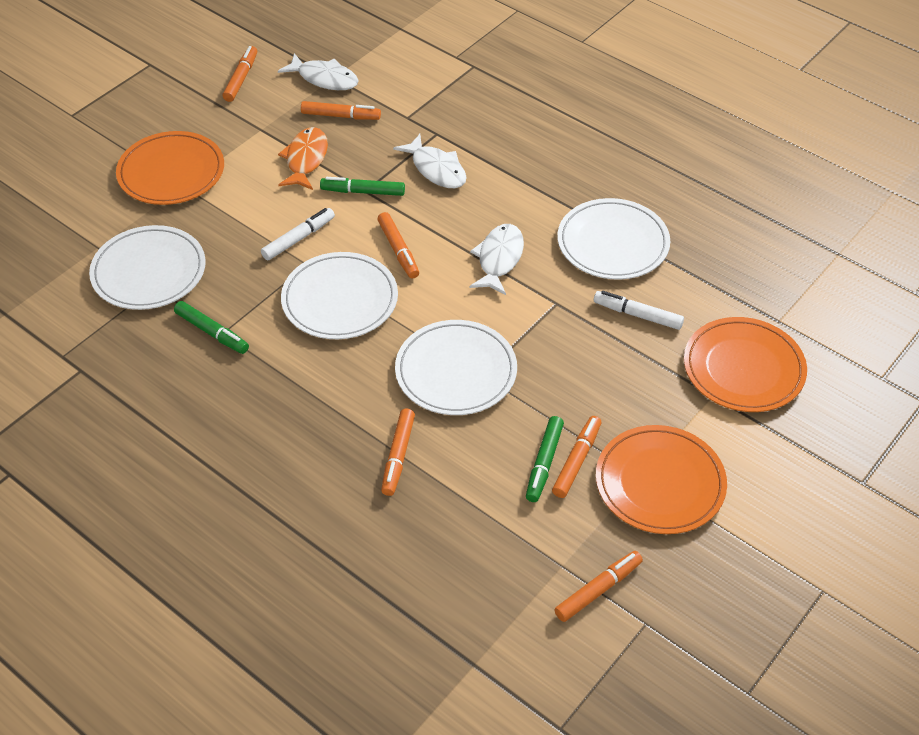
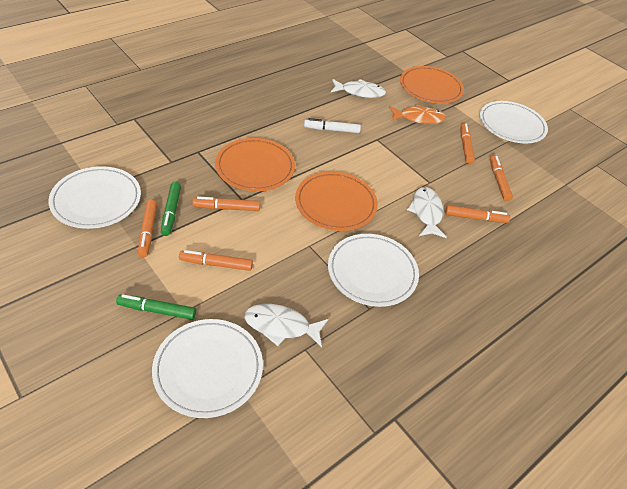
green marker: [174,301,249,354] [320,177,405,196] [526,416,564,502] = 3 -> [116,294,196,320] [161,182,181,236] = 2
white marker: [261,208,335,260] [594,291,684,330] = 2 -> [304,118,361,133] = 1

